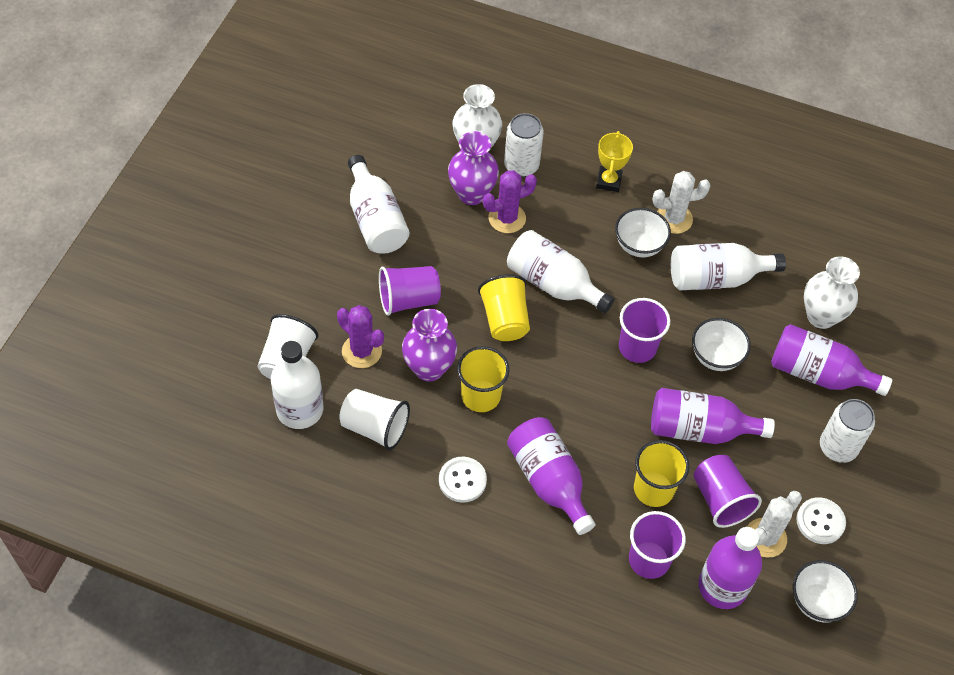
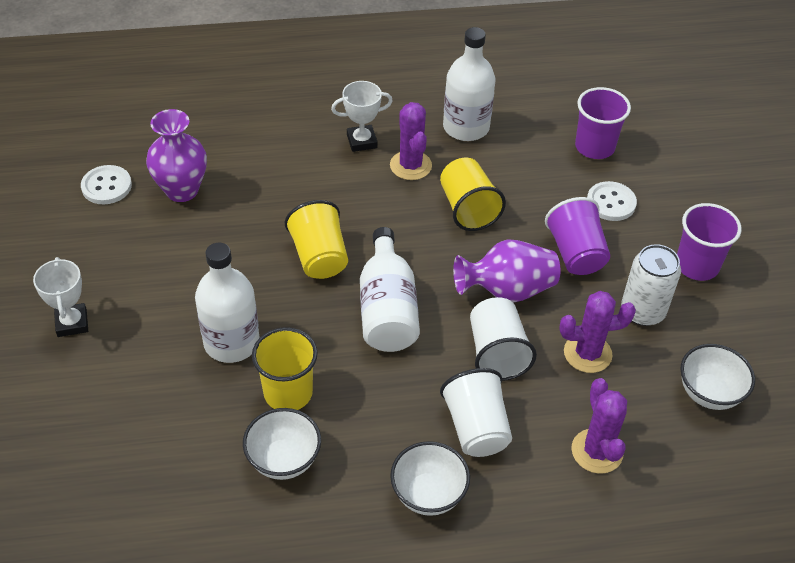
purple bottle: [507,417,595,535] [651,388,775,444] [698,527,762,609] [771,324,892,396] = 4 -> none = 0
purple cactus: [337,305,384,368] [483,170,537,233] = 2 -> [390,102,432,180] [559,291,636,373] [571,378,627,474] = 3
purple cup: [379,266,441,316] [619,298,670,363] [629,511,686,579] [693,455,762,528] = 4 -> [545,197,610,275] [575,87,631,159] [677,203,742,281] = 3
white bottle: [271,341,323,429] [348,155,409,254] [507,230,615,313] [671,243,786,290] = 4 -> [195,243,260,363] [360,227,420,352] [443,27,495,141] = 3
white cactus: [653,171,710,234] [747,491,802,558] = 2 -> none = 0
white can: [504,113,544,177] [820,399,875,463] = 2 -> [621,244,681,326] = 1
white trophy: none = 0 -> [33,257,88,337] [331,81,393,152] = 2
white vase: [453,84,502,152] [804,256,860,329] = 2 -> none = 0
yellow trophy: [596,131,633,192] = 1 -> none = 0

